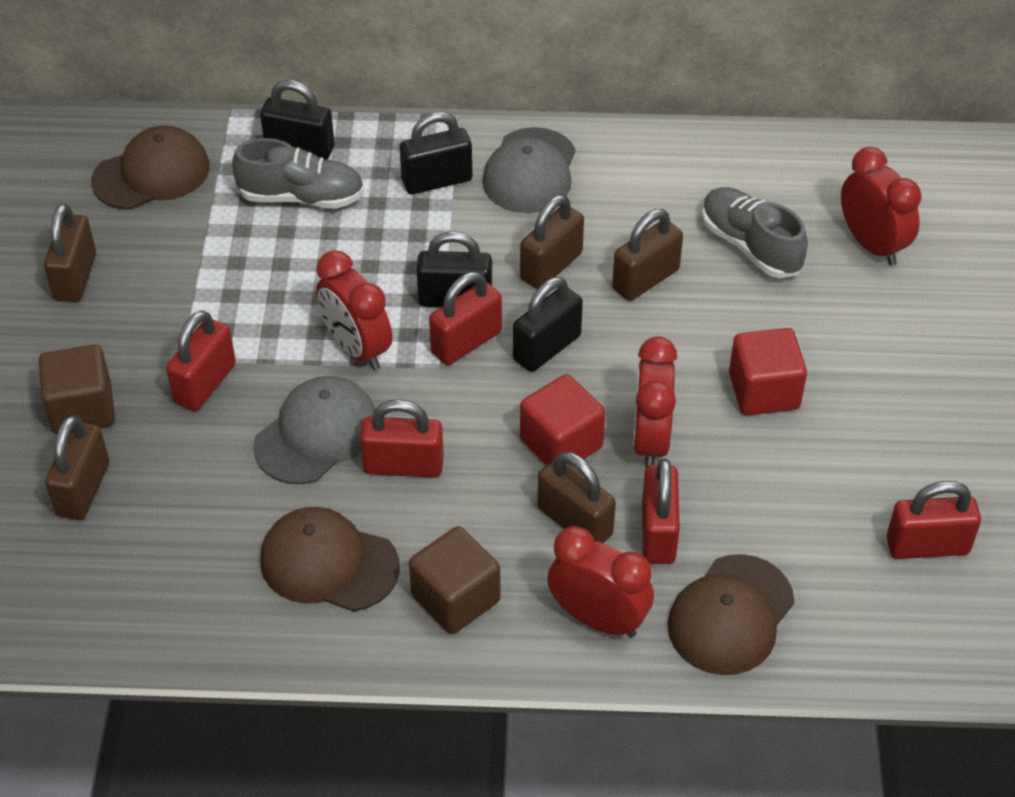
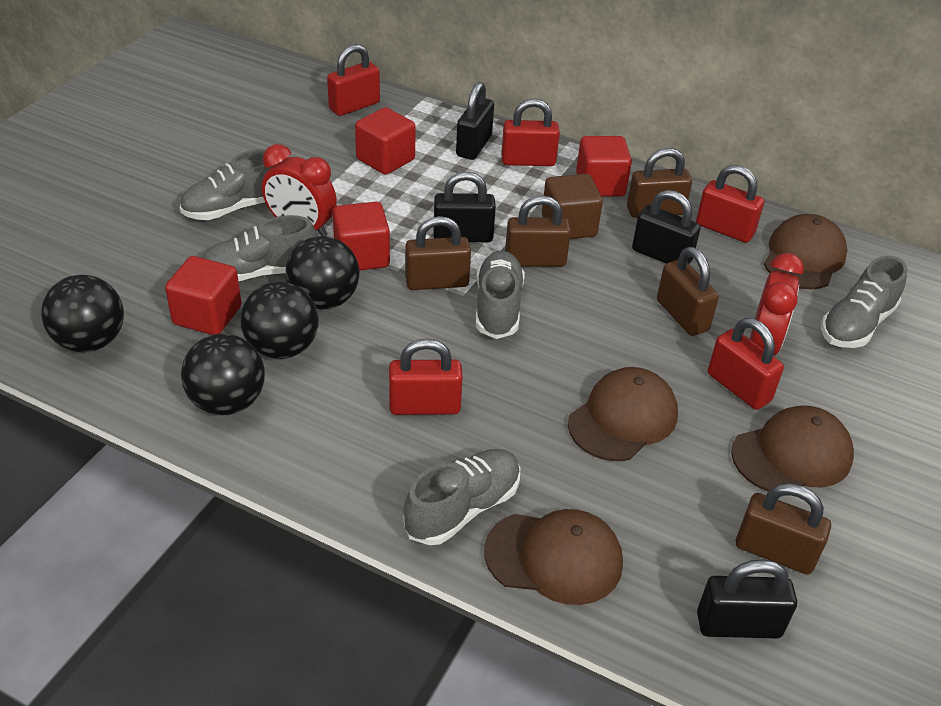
black ball: none = 0 -> [41,275,124,352] [181,334,265,415] [240,282,319,359] [286,236,359,309] = 4
brown cap: [91,125,210,210] [260,507,400,612] [667,554,795,675] = 3 -> [484,509,623,605] [568,367,678,461] [731,405,854,492] [764,214,847,289] = 4
brown cube: [39,345,115,435] [409,526,500,634] = 2 -> [542,174,603,239] = 1
grey cap: [253,376,375,484] [482,127,576,213] = 2 -> none = 0
grey shoe: [232,138,364,209] [702,187,808,278] = 2 -> [180,149,274,220] [202,215,317,281] [403,449,520,545] [476,251,525,339] [821,256,907,348] = 5
red clock: [316,250,392,371] [547,526,654,637] [633,337,677,468] [841,147,922,266] = 4 -> [262,144,337,236] [750,253,804,356] = 2
red cube: [520,374,606,466] [729,328,807,415] = 2 -> [165,256,241,335] [332,202,390,270] [355,107,416,175] [576,136,632,197] = 4

